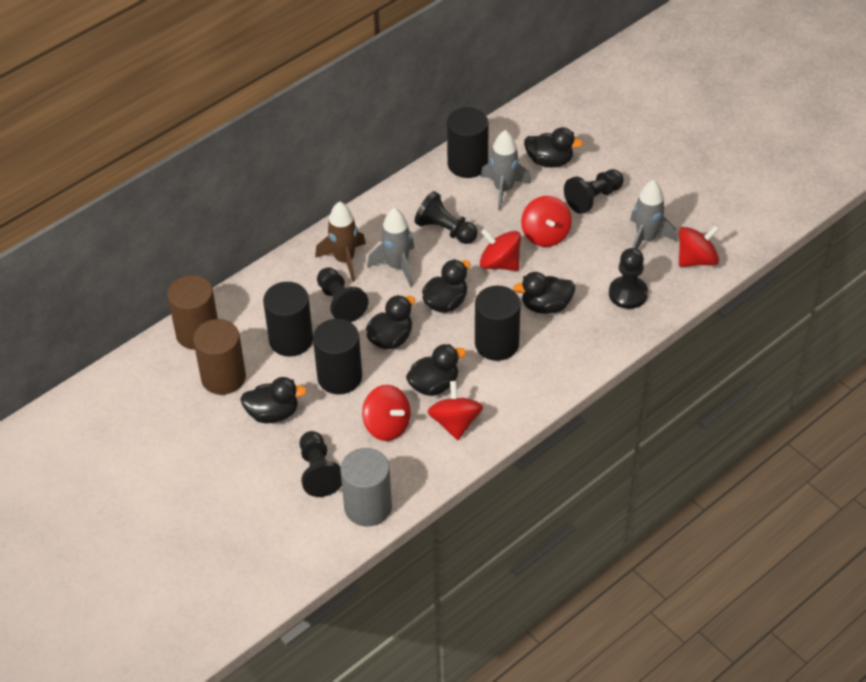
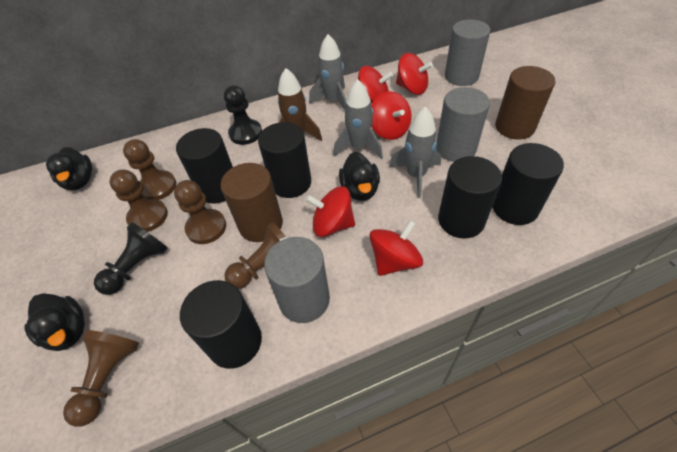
black cylinder: [263,282,313,357] [313,319,362,394] [447,107,489,178] [475,286,521,361] = 4 -> [176,128,233,204] [180,280,262,369] [258,122,311,198] [438,156,502,239] [492,143,564,225] = 5
black duck: [240,377,307,423] [366,295,415,349] [406,344,466,396] [422,259,471,313] [513,272,575,314] [524,127,583,168] = 6 -> [24,293,85,351] [46,147,92,190] [339,152,380,201] = 3
black pawn: [299,431,342,497] [317,267,369,322] [414,191,478,244] [564,169,624,214] [609,248,648,309] = 5 -> [94,222,168,295] [224,85,262,145] = 2
brown pawn: none = 0 -> [63,330,139,427] [109,169,168,232] [123,139,176,200] [174,180,226,244] [225,222,287,289] = 5
grey cylinder: [340,448,392,527] = 1 -> [264,237,330,323] [436,87,490,162] [445,19,490,86] = 3

